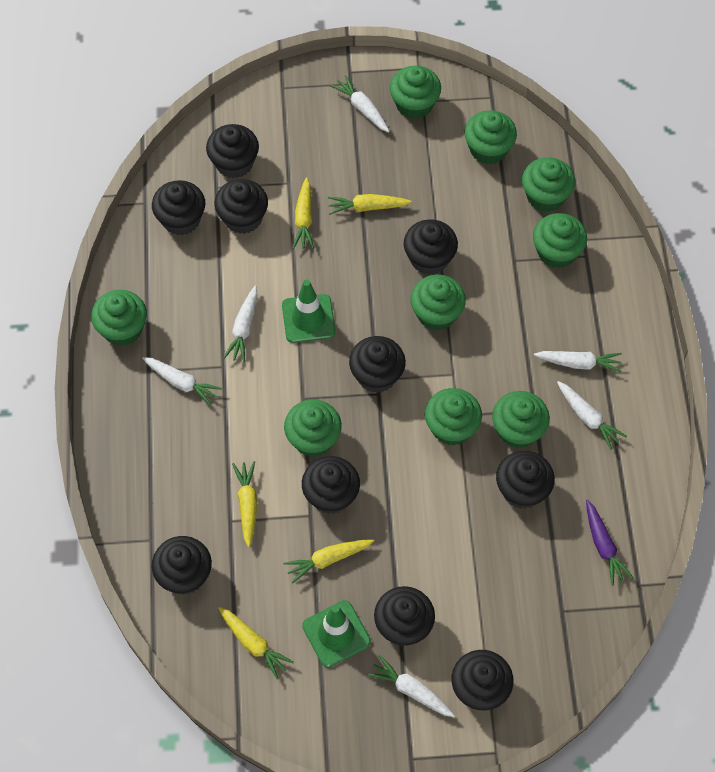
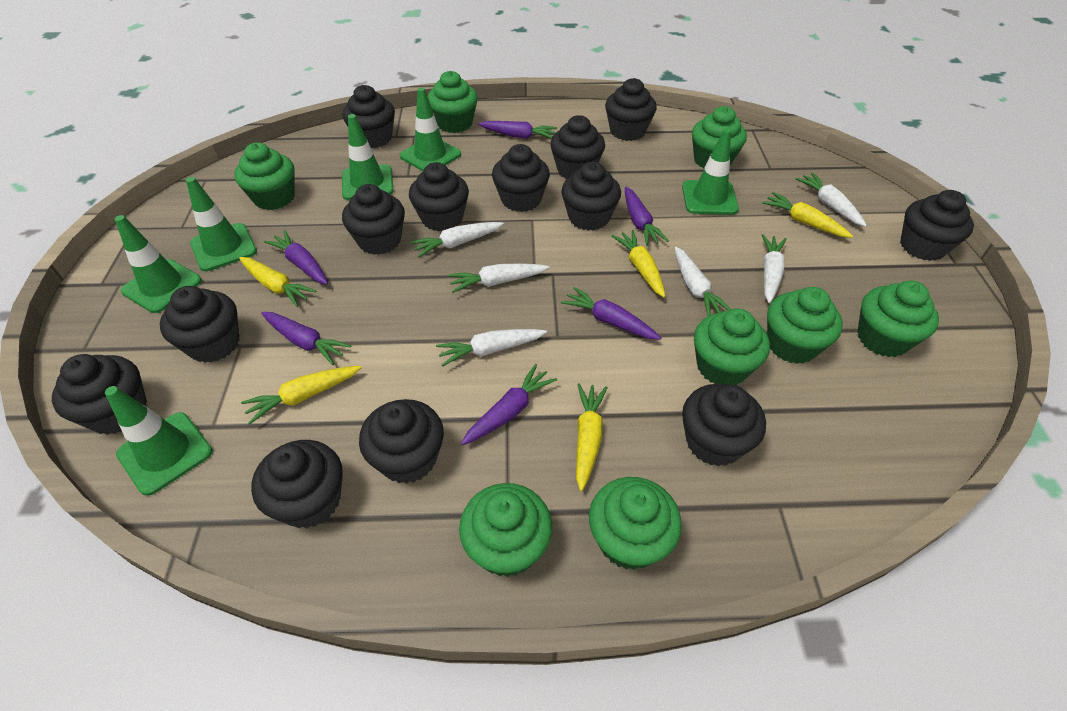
black cupcake: [152,180,205,235] [152,536,212,595] [206,124,259,178] [214,179,268,234] [302,456,360,514] [349,336,406,393] [374,586,435,646] [404,219,458,275] [452,650,513,710] [496,451,555,509] = 10 -> [52,354,147,435] [160,286,240,363] [251,440,343,528] [342,85,395,148] [342,184,405,255] [359,399,444,484] [409,162,469,232] [492,144,550,212] [550,115,605,179] [561,162,621,231] [605,78,657,141] [682,384,766,466] [900,190,974,261] = 13
green cupcake: [91,290,147,346] [284,399,342,457] [390,66,441,119] [410,275,466,331] [425,388,482,445] [464,110,517,164] [492,391,550,448] [522,157,575,212] [533,213,587,269] = 9 -> [234,142,295,210] [428,71,478,133] [459,483,552,577] [589,477,682,570] [692,106,747,169] [694,309,770,385] [767,287,843,364] [857,281,939,357] = 8
green traffic cone: [282,279,336,343] [302,600,371,667] = 2 -> [105,386,213,496] [115,215,202,313] [186,177,257,271] [342,114,394,200] [400,87,461,171] [682,129,739,215] = 6
purple carrot: [586,500,634,586] = 1 -> [261,312,352,365] [264,230,328,285] [461,364,557,445] [478,121,557,139] [561,287,661,340] [625,187,669,246] = 6

